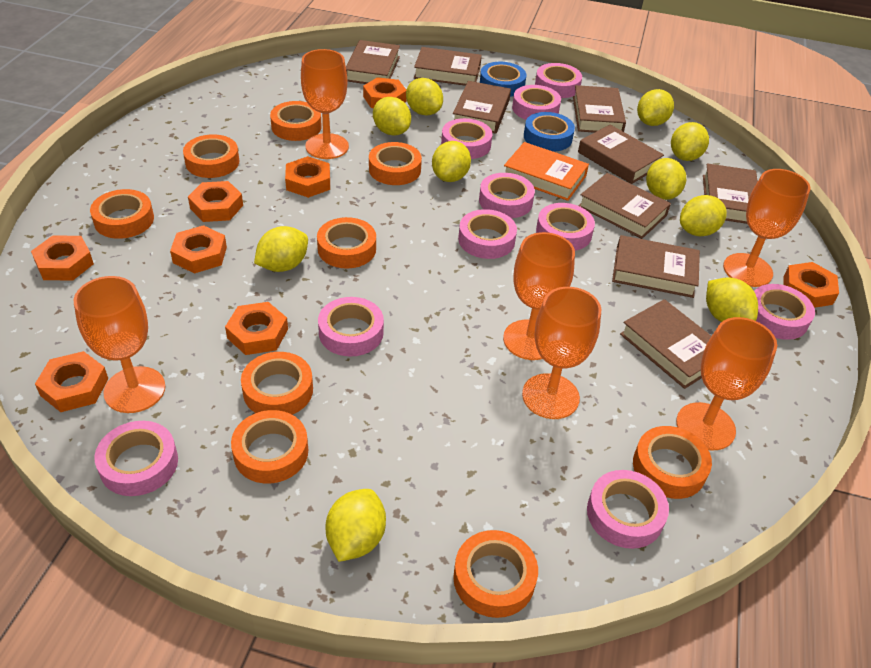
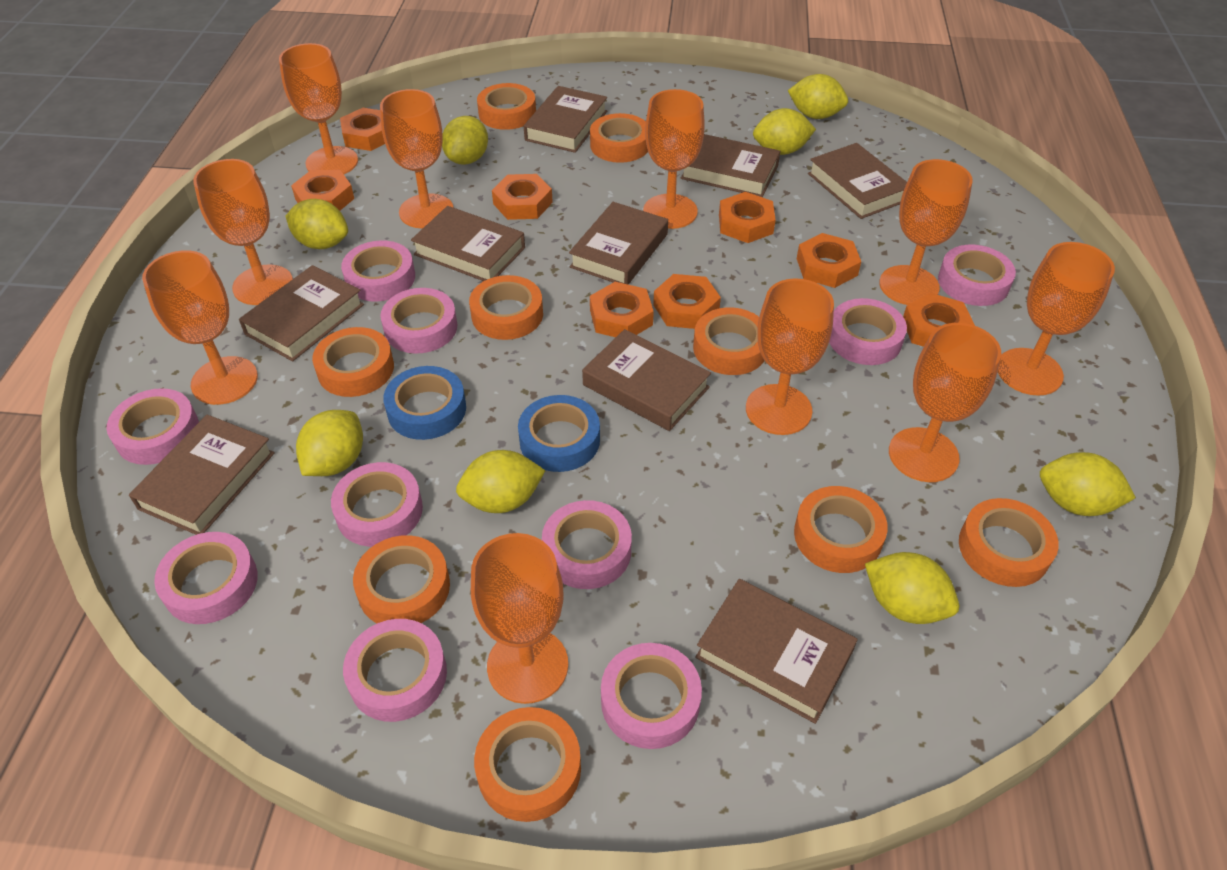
orange book: [504,142,589,201] = 1 -> none = 0
orange goblet: [74,276,165,413] [301,49,349,159] [503,232,575,360] [522,287,601,419] [676,317,777,450] [723,169,811,287] = 6 -> [142,250,258,405] [193,159,293,305] [279,43,358,174] [380,89,454,229] [471,533,568,704] [643,89,705,229] [746,278,834,435] [879,159,973,305] [889,323,1002,482] [998,242,1115,396] = 10
yellow lemon: [254,226,308,272] [325,489,386,562] [373,97,411,136] [406,78,443,115] [432,141,471,182] [637,89,674,126] [646,158,686,200] [671,122,709,161] [680,195,727,236] [706,278,758,322] = 10 -> [285,199,348,249] [296,410,363,476] [442,116,488,165] [456,450,546,513] [753,108,816,155] [788,74,848,119] [865,552,959,624] [1040,452,1136,516] = 8

